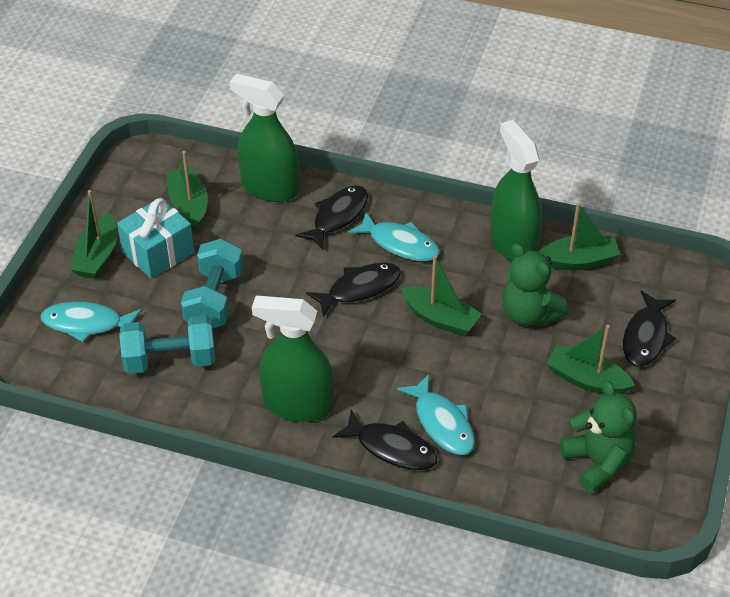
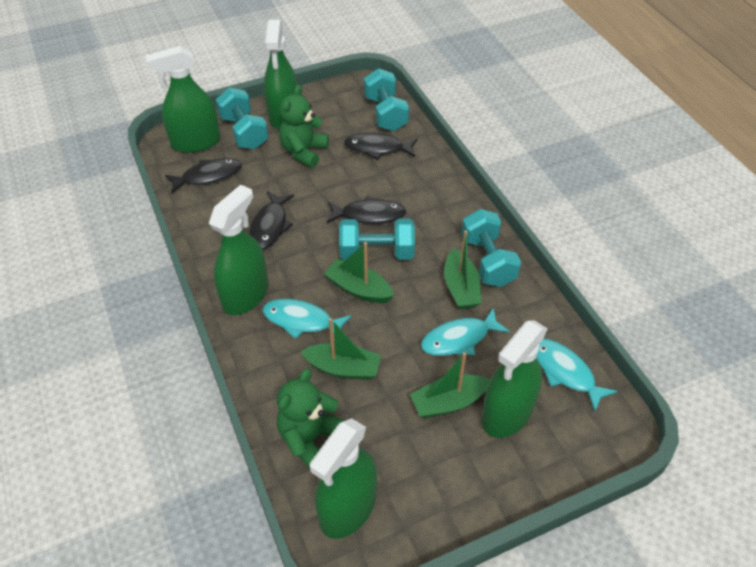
green boat: [70,190,117,279] [166,151,208,228] [401,255,482,336] [539,202,621,270] [546,325,635,394] = 5 -> [300,318,381,380] [324,242,394,303] [410,352,490,418] [444,230,481,309] = 4
green spray bottle: [229,74,299,202] [252,296,334,422] [490,120,542,262] = 3 -> [145,46,220,153] [209,184,268,315] [264,20,297,130] [310,418,377,539] [482,320,548,438] = 5
turquoise dumbbell: [119,315,215,374] [181,238,243,328] = 2 -> [216,88,269,149] [339,218,415,260] [364,68,409,131] [461,209,521,287] = 4
turquoise gift: [117,198,194,279] = 1 -> none = 0

